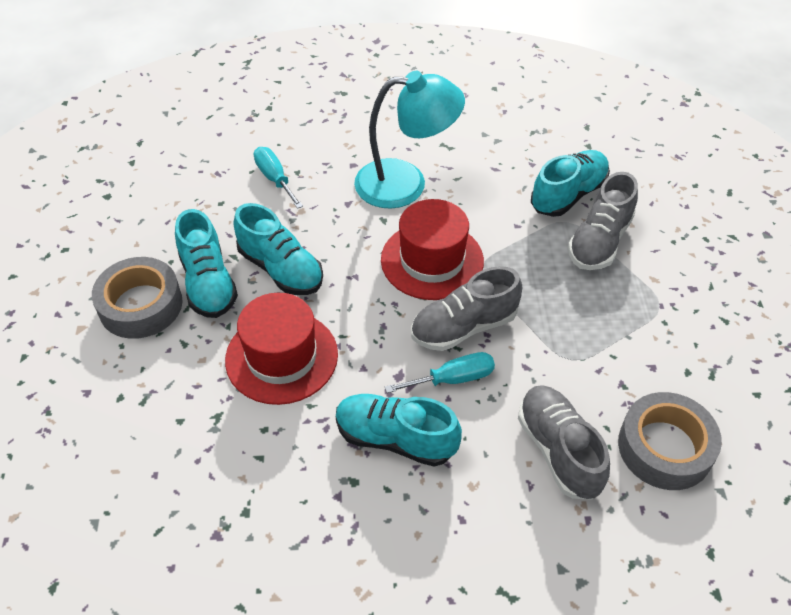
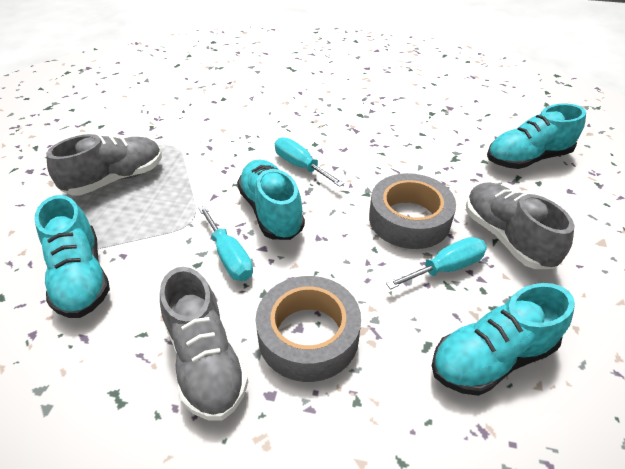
red hat: [225,293,338,405] [381,199,484,300] = 2 -> none = 0
turquoise lamp: [354,71,465,209] = 1 -> none = 0
turquoise screwdriver: [254,147,303,209] [385,352,495,393] = 2 -> [198,206,253,281] [275,137,344,187] [386,237,487,289] = 3

